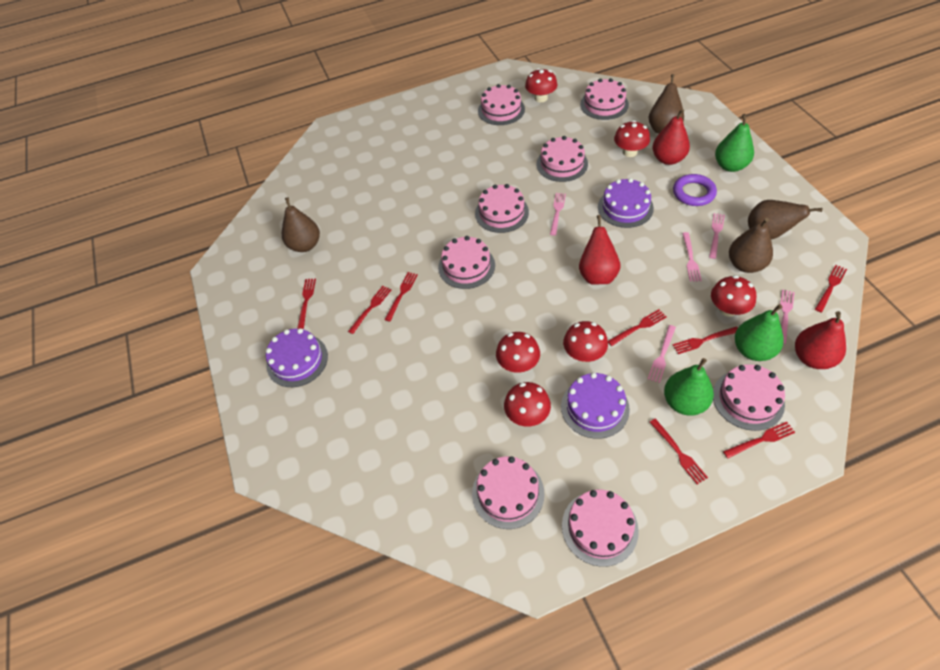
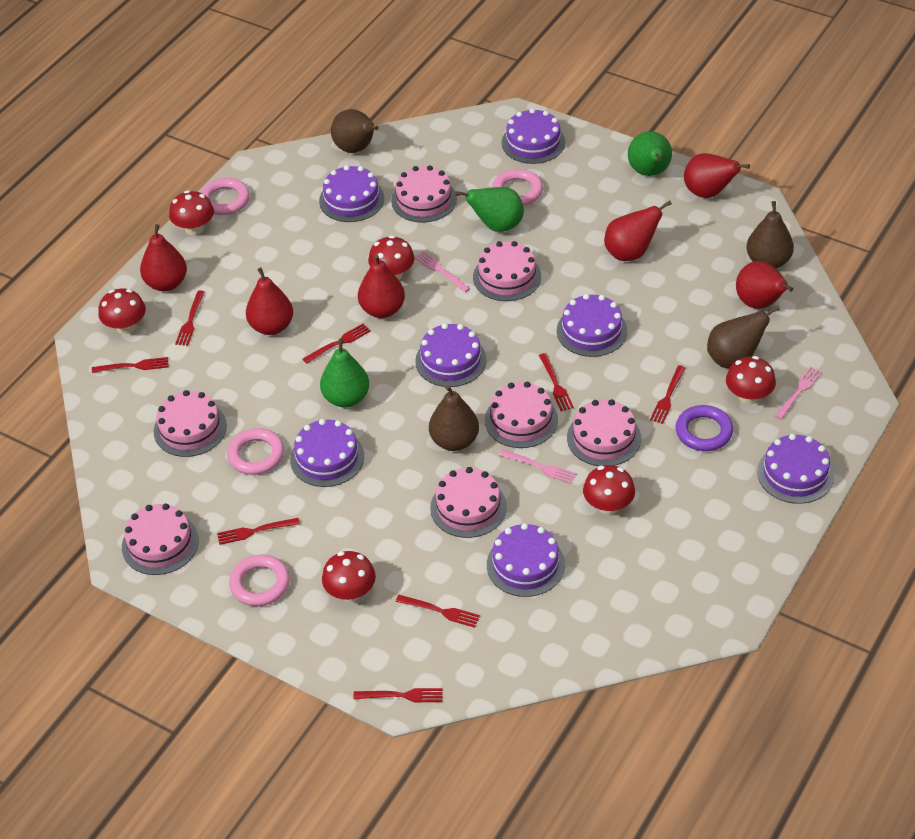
pink cake: [438,236,495,289] [472,456,544,529] [475,184,529,233] [478,84,525,125] [536,136,588,182] [562,490,639,567] [580,78,629,120] [713,364,785,431] = 8 -> [122,504,199,575] [154,390,227,457] [391,165,457,222] [430,467,507,538] [473,241,541,301] [485,382,558,448] [567,399,641,466] = 7
pink fork: [550,193,566,236] [648,325,676,383] [682,232,702,282] [709,213,725,259] [780,289,795,344] = 5 -> [414,251,470,292] [499,449,576,484] [775,367,822,420] = 3
pink ring: none = 0 -> [200,178,250,215] [227,428,284,475] [229,555,290,606] [492,169,543,206] = 4
purple cake: [266,328,328,387] [561,372,630,439] [598,178,654,228] = 3 -> [290,419,364,487] [319,165,384,222] [415,323,487,387] [487,523,565,597] [502,108,565,164] [557,294,627,357] [757,434,834,504] = 7
red pear: [579,215,621,284] [653,109,690,165] [795,311,846,369] = 3 -> [140,224,187,291] [246,267,293,335] [358,254,405,318] [604,200,672,261] [684,153,750,198] [736,261,794,308] = 6

